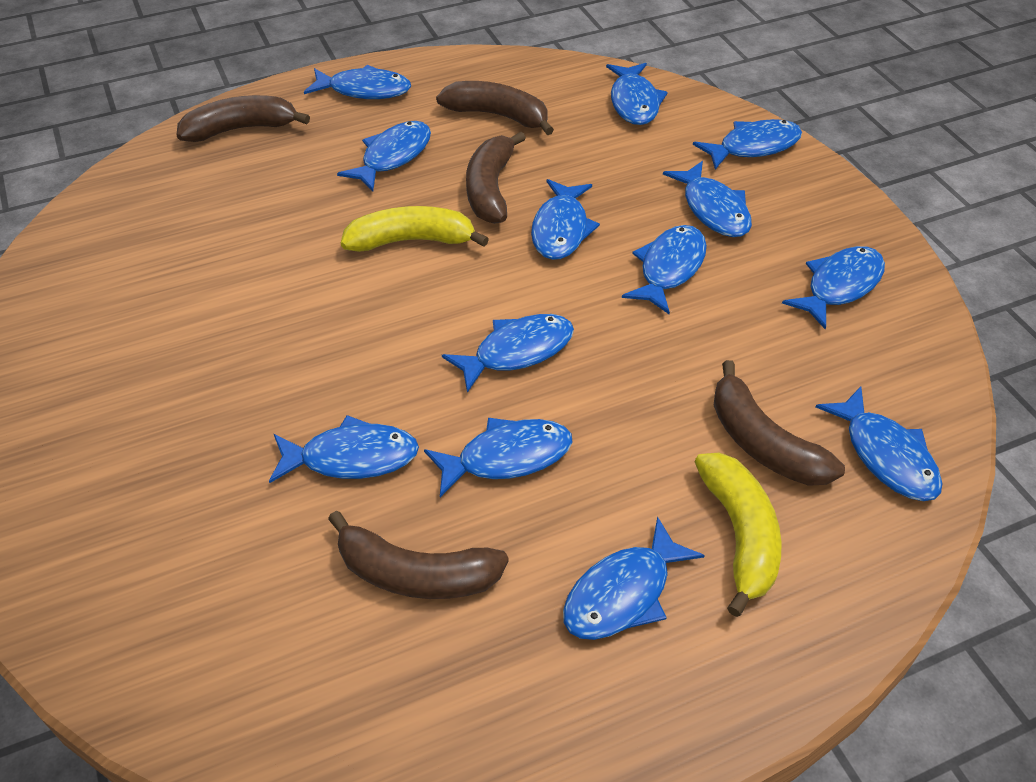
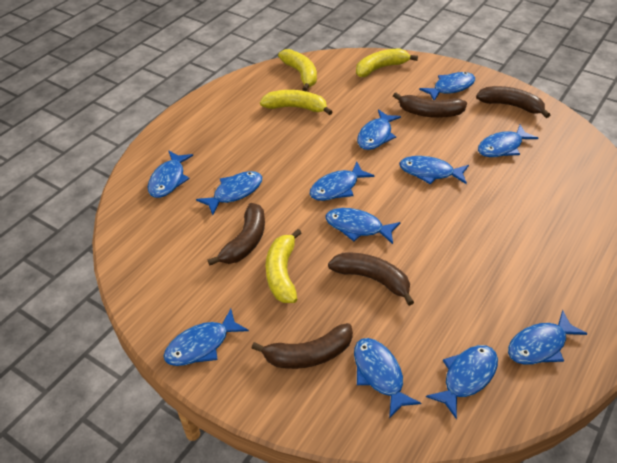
blue fish: [269,415,419,483] [304,65,411,99] [337,121,431,191] [424,418,572,497] [442,314,574,393] [531,179,600,260] [563,516,705,640] [606,63,668,125] [622,225,707,314] [663,161,752,237] [693,119,802,170] [782,246,885,329] [816,387,943,501] = 13 -> [147,150,193,198] [164,309,249,366] [196,171,262,215] [310,162,375,201] [325,208,400,244] [354,338,421,419] [357,109,401,150] [399,156,469,185] [419,72,475,100] [426,345,498,419] [478,125,538,157] [508,310,587,365] = 12
yellow banana: [341,206,489,252] [694,453,782,617] = 2 -> [260,90,333,115] [266,229,301,303] [278,49,317,91] [356,48,418,77] = 4

